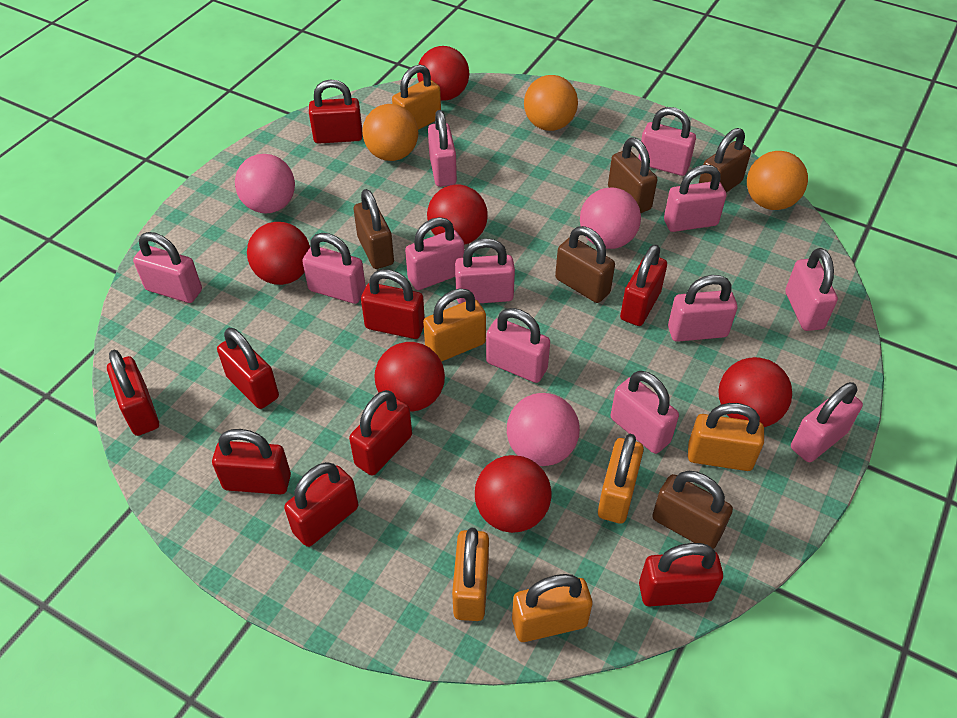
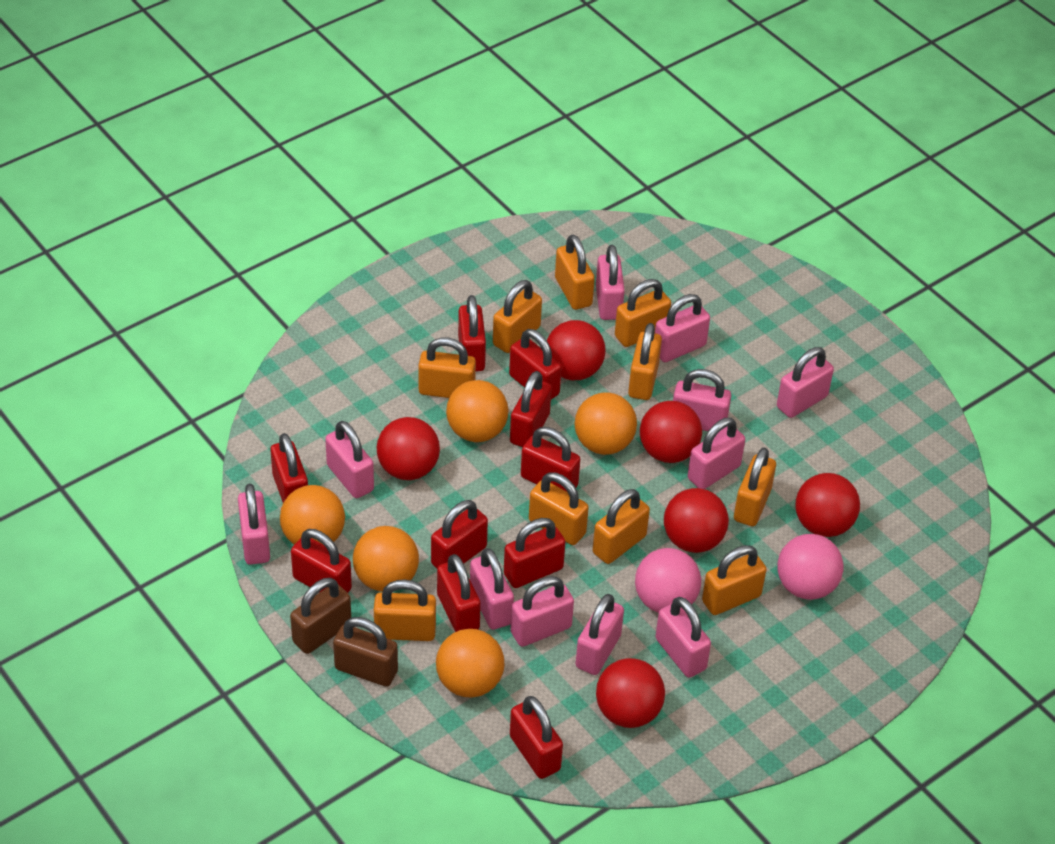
brown padlock: [354,189,394,269] [555,226,615,303] [608,138,658,213] [652,471,733,549] [699,128,751,192] = 5 -> [290,578,351,654] [333,617,398,687] = 2
orange ball: [362,104,418,161] [524,75,578,131] [747,151,808,210] = 3 -> [280,485,345,545] [353,526,419,592] [436,629,504,697] [446,380,508,442] [575,392,637,455] = 5
orange padlock: [392,64,441,130] [423,288,486,362] [452,528,489,621] [512,574,592,642] [598,434,644,524] [688,403,764,471] = 6 -> [374,580,436,641] [418,337,476,398] [493,280,542,353] [529,472,589,545] [555,235,595,310] [593,489,650,564] [615,279,671,347] [628,323,662,400] [702,545,767,615] [734,448,776,526] = 10
pink ball: [235,154,295,214] [507,393,580,466] [580,188,641,249] = 3 -> [635,548,701,613] [777,534,844,600] = 2
pink padlock: [133,232,202,303] [302,233,366,304] [405,217,464,290] [428,110,457,187] [455,238,515,304] [486,308,550,383] [610,371,679,454] [638,107,696,176] [664,165,726,232] [668,275,737,342] [785,248,838,331] [791,382,863,462] = 12 -> [238,484,270,565] [325,421,374,498] [470,548,514,630] [510,576,574,647] [576,594,624,675] [596,245,625,320] [655,294,710,362] [655,597,711,678] [673,369,731,431] [688,418,745,489] [777,347,834,418] = 11
red padlock: [107,350,159,436] [212,429,291,495] [217,328,279,409] [284,462,358,547] [309,79,362,144] [349,390,412,476] [361,269,425,339] [620,244,667,326] [639,543,723,607] = 9 -> [270,433,308,502] [291,529,352,593] [431,500,488,568] [437,554,481,632] [458,295,486,371] [504,518,565,588] [509,329,562,400] [510,371,552,447] [510,696,563,779] [521,427,580,492] = 10

